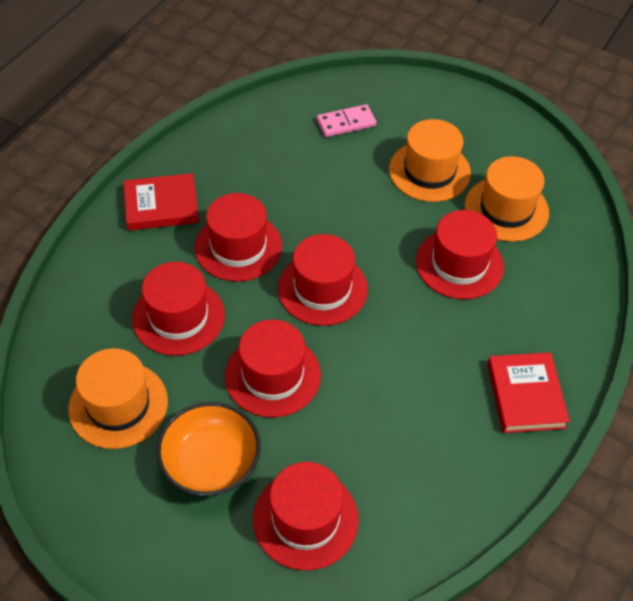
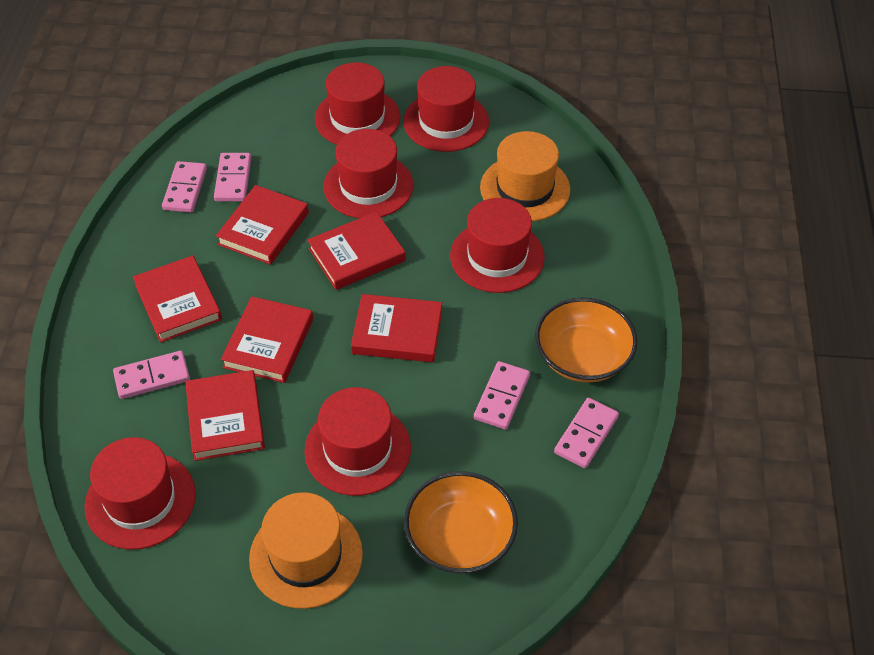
orange bowl: [156,402,261,496] = 1 -> [404,471,518,574] [535,297,637,383] = 2
orange hat: [68,348,168,449] [389,119,471,202] [465,156,549,242] = 3 -> [249,492,363,609] [480,131,570,221] = 2
pink domino: [317,104,377,137] = 1 -> [113,351,190,399] [162,161,207,212] [214,153,251,202] [474,361,530,430] [554,398,619,468] = 5
red book: [123,173,199,231] [487,352,570,433] = 2 -> [133,255,222,343] [186,370,265,461] [216,185,309,265] [221,296,313,383] [308,212,406,290] [351,294,442,363] = 6

